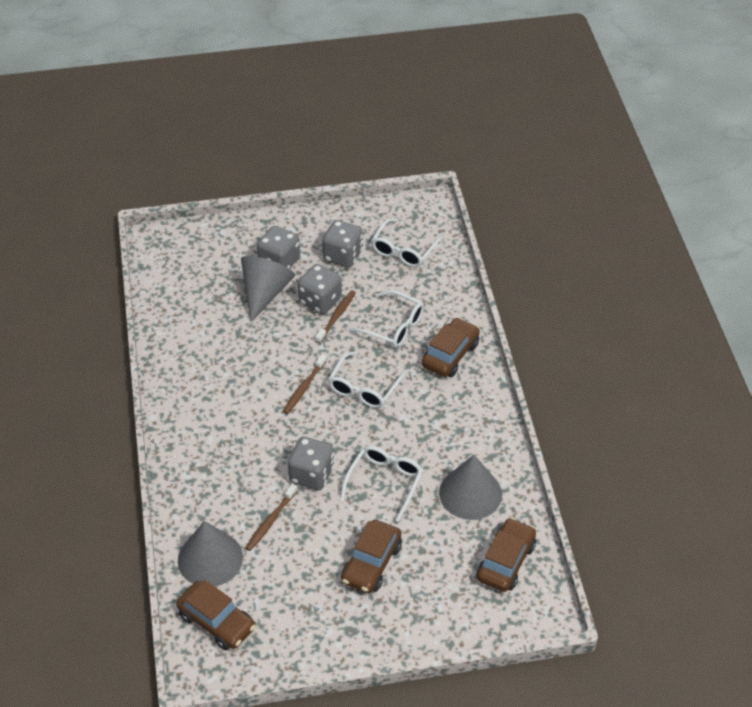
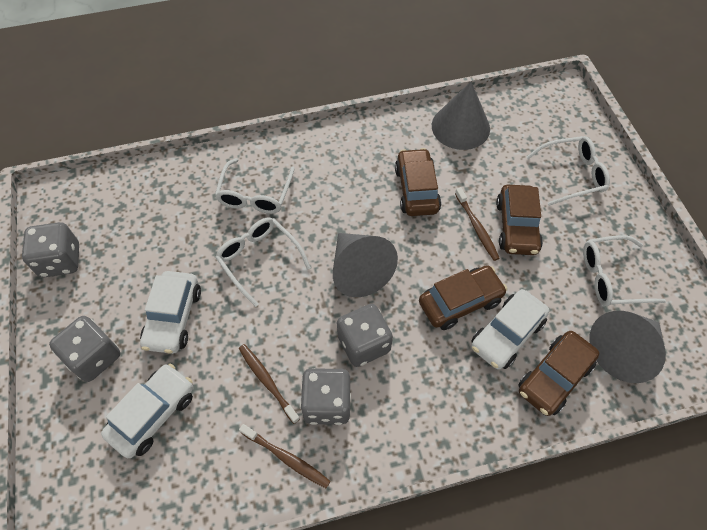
white car: none = 0 -> [101,364,193,458] [140,271,201,354] [471,289,549,370] = 3

